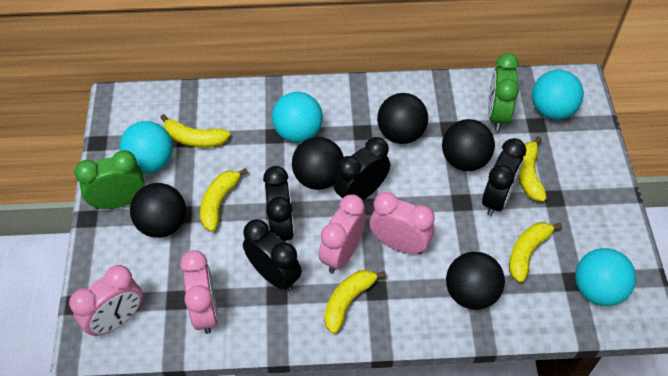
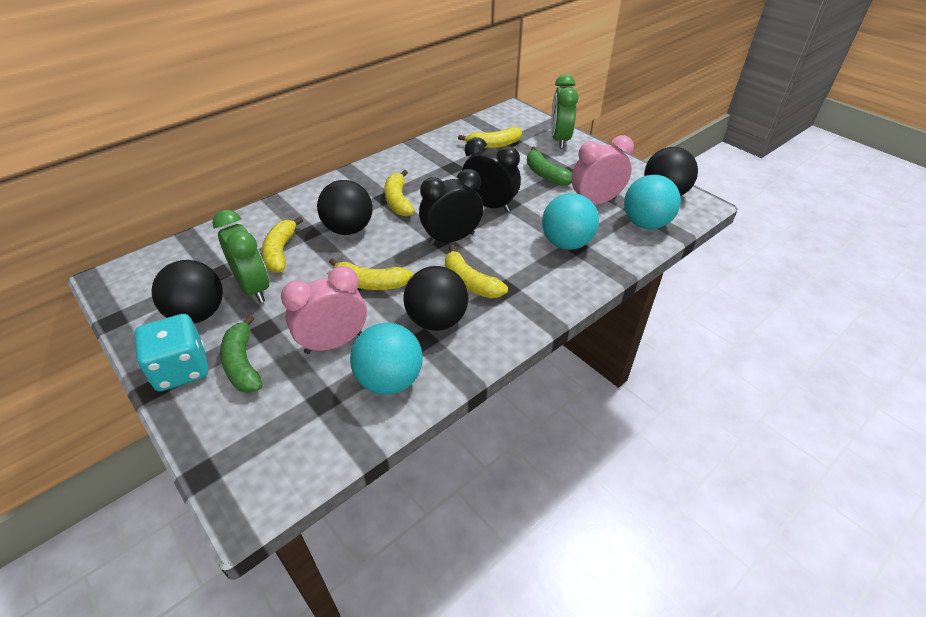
black ball: [130,183,186,238] [292,137,344,190] [377,93,428,144] [442,119,495,171] [446,252,505,310] = 5 -> [152,260,223,323] [317,180,372,235] [403,266,468,331] [644,147,698,196] = 4
black clock: [243,219,302,291] [263,166,294,242] [333,137,390,200] [482,138,526,216] = 4 -> [419,169,483,245] [462,137,521,212] = 2
green banana: none = 0 -> [220,315,262,393] [527,147,572,186] = 2
pink clock: [69,265,143,336] [180,250,218,334] [319,194,366,273] [370,192,434,254] = 4 -> [281,266,367,354] [571,135,634,204] = 2
turquoise ball: [119,121,173,173] [272,92,323,143] [532,70,584,120] [575,248,636,306] = 4 -> [350,323,423,395] [542,193,599,250] [624,175,681,229] = 3
turquoise dice: none = 0 -> [134,314,208,391] = 1

